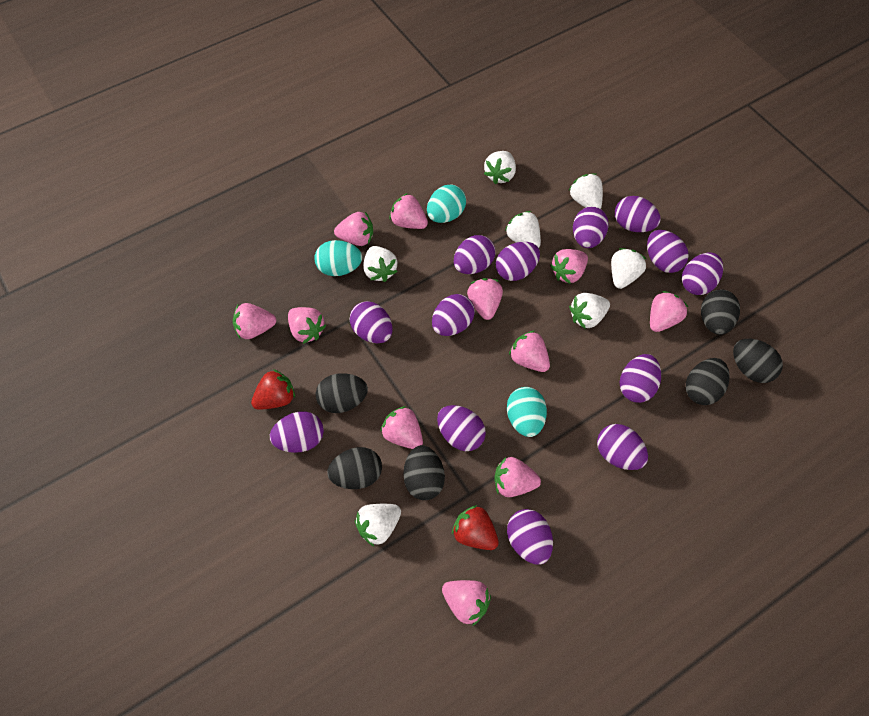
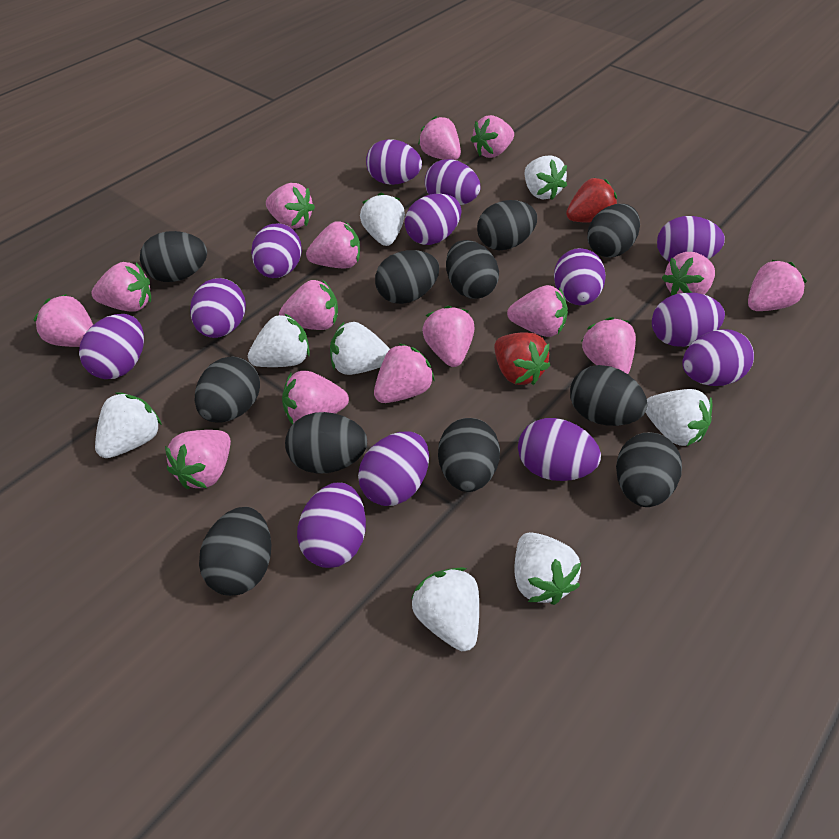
black egg: [316,373,368,413] [327,447,382,489] [403,445,445,500] [686,358,729,405] [701,289,740,335] [733,339,783,383] = 6 -> [140,231,207,282] [195,356,260,423] [199,507,271,596] [285,412,367,474] [375,250,439,304] [438,418,500,492] [446,240,499,299] [477,200,537,251] [570,365,648,426] [587,204,640,258] [616,432,682,507] = 11
pink strawberry: [233,303,276,339] [288,307,326,344] [334,212,373,246] [380,406,423,449] [390,193,428,229] [442,580,491,626] [467,278,503,320] [494,457,541,497] [509,331,550,372] [550,249,588,284] [650,291,688,332] = 11 -> [34,294,93,347] [91,262,151,312] [165,430,231,489] [266,183,315,229] [279,280,338,330] [282,371,349,425] [306,221,360,269] [374,343,435,403] [418,116,461,160] [422,306,474,367] [471,115,514,158] [507,285,568,337] [581,317,636,374] [662,252,715,296] [748,260,807,311] = 15
turquoise egg: [314,240,362,276] [427,185,466,223] [507,387,547,437] = 3 -> none = 0
white strawberry: [355,504,401,546] [363,246,398,282] [484,151,516,184] [505,211,541,248] [569,173,603,209] [569,293,610,329] [611,248,646,289] = 7 -> [95,392,162,458] [248,313,310,367] [330,321,390,375] [360,193,405,246] [411,567,479,651] [515,532,581,605] [525,155,567,200] [645,389,712,446] = 8

